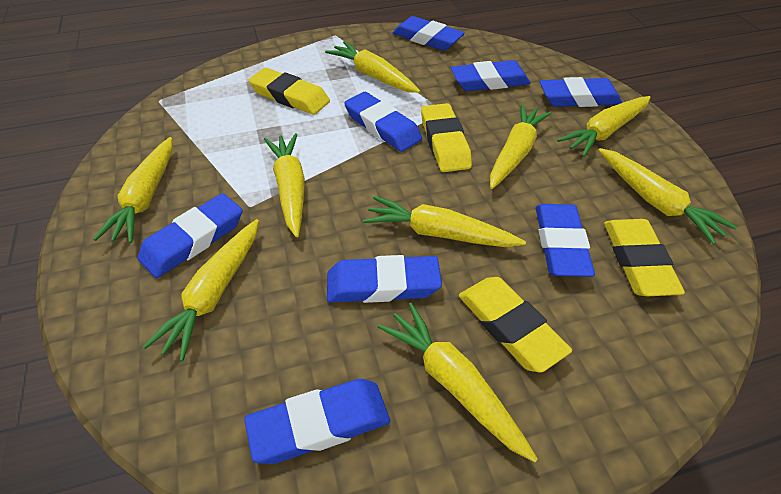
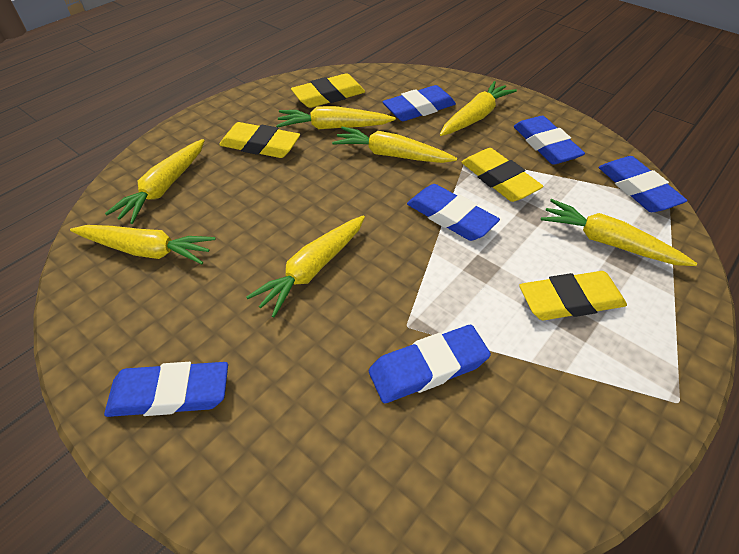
blue eraser: [137,193,243,278] [244,379,390,464] [327,255,442,303] [344,92,422,152] [393,16,465,51] [451,60,530,91] [536,204,595,277] [540,77,622,107] = 8 -> [104,362,228,417] [369,325,491,403] [383,85,456,121] [407,184,500,241] [514,116,585,165] [599,156,688,212] = 6
yellow carrot: [93,137,172,243] [143,219,259,361] [264,133,305,237] [325,41,420,93] [363,196,526,247] [378,303,538,462] [490,104,551,189] [557,96,651,157] [598,148,737,245] = 9 -> [70,225,215,264] [105,139,205,224] [246,215,365,317] [276,106,396,129] [332,127,457,163] [440,81,517,136] [541,199,697,266] = 7

